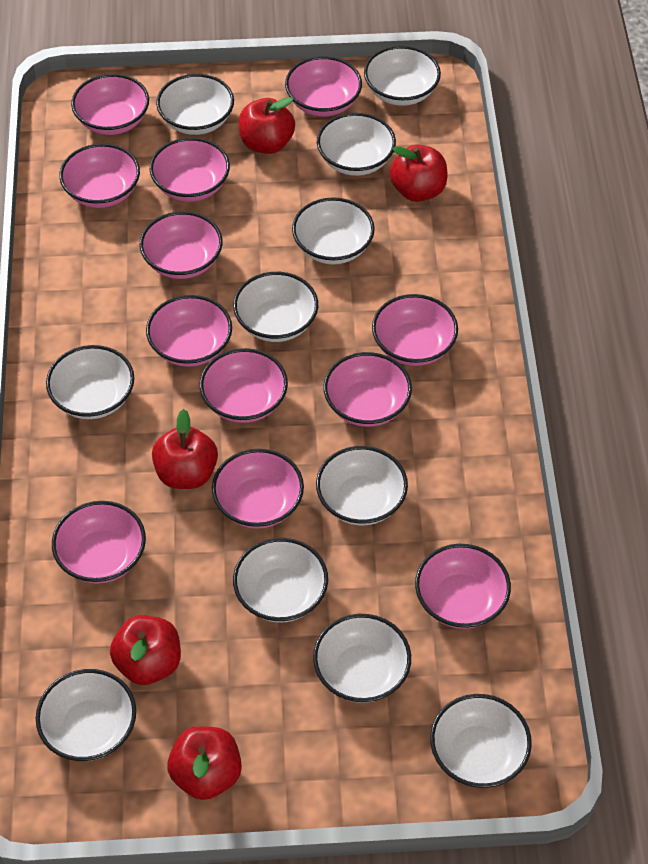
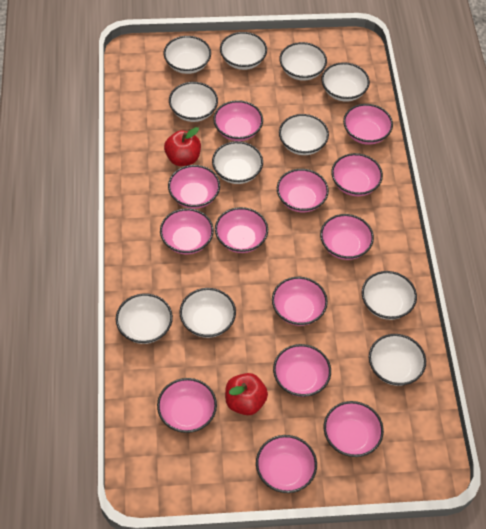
pink bowl: [52,501,146,584] [59,144,140,208] [71,74,149,135] [140,211,223,279] [146,295,232,367] [150,138,230,202] [200,348,288,423] [212,449,304,529] [285,56,362,117] [324,352,412,427] [372,294,458,366] [415,544,511,629] = 12 -> [157,378,217,433] [160,208,214,254] [168,165,220,209] [213,100,263,141] [215,207,268,253] [256,435,317,493] [272,277,328,326] [273,344,331,397] [277,169,329,212] [320,214,374,260] [324,401,384,457] [331,153,383,196] [343,104,393,145] = 13
red apple: [110,616,181,685] [152,409,218,489] [167,726,242,800] [239,97,295,154] [390,145,448,202] = 5 -> [164,127,201,166] [225,373,268,415] = 2

